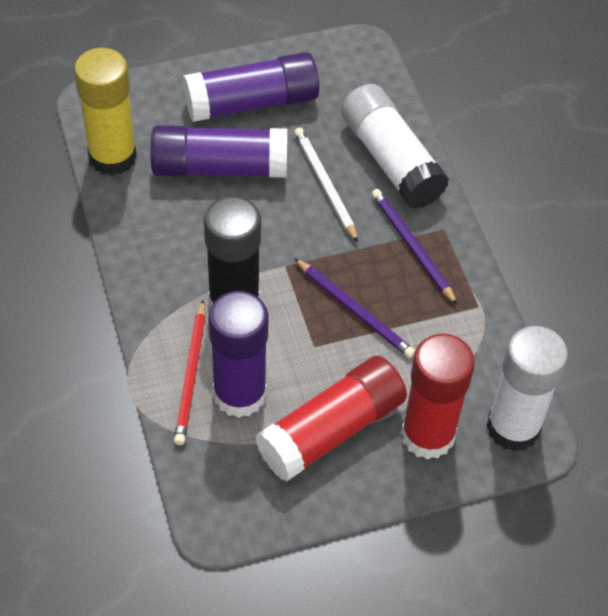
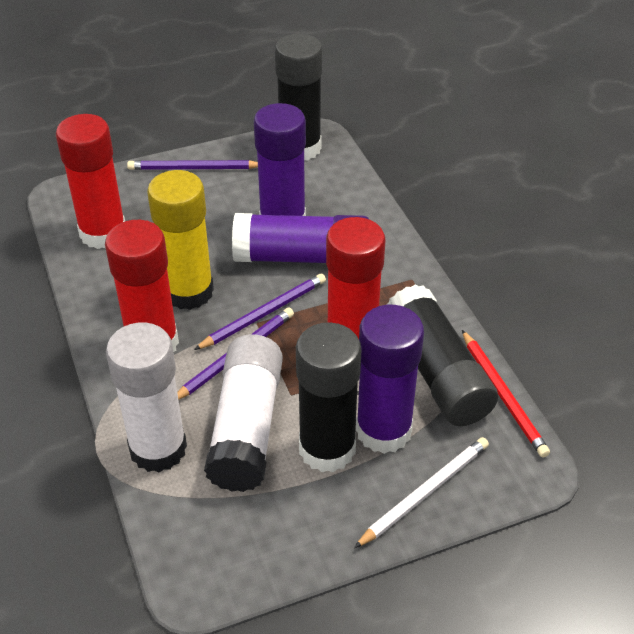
black glue stick: [204,196,261,308] = 1 -> [275,34,323,161] [296,322,362,472] [387,284,498,426] = 3
purple pencil: [294,258,415,358] [372,189,457,305] = 2 -> [127,160,258,170] [177,307,294,400] [194,273,326,350] = 3
red glue stick: [255,356,407,482] [401,334,475,460] = 2 -> [56,114,125,249] [105,220,179,352] [326,217,386,339] = 3

